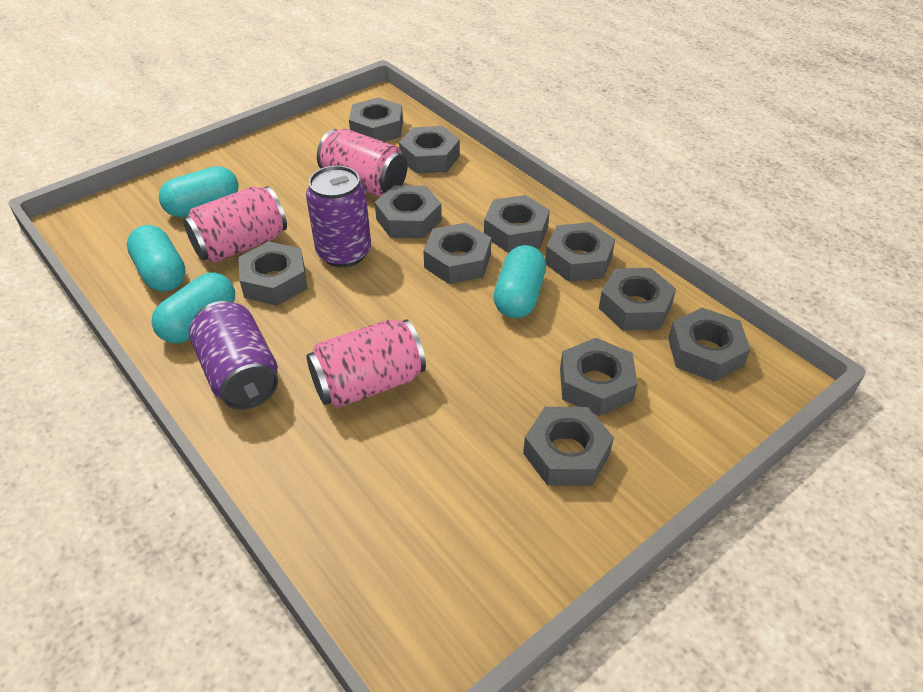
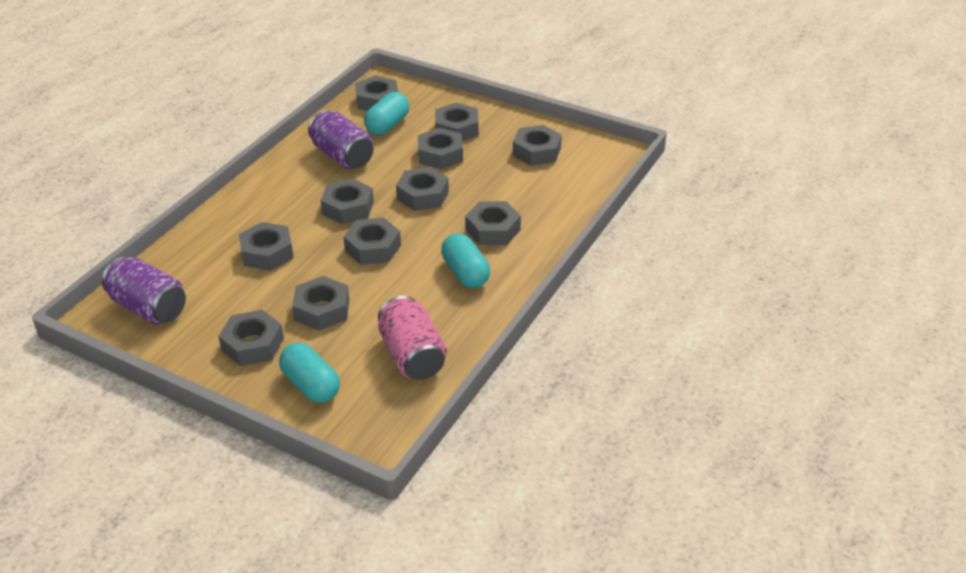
pink can: [183,186,287,263] [307,319,426,408] [317,129,408,197] = 3 -> [378,296,447,380] = 1
turquoise capsule: [127,225,186,292] [152,272,235,344] [159,166,239,217] [493,245,546,318] = 4 -> [279,343,340,403] [364,92,409,135] [441,233,490,288] = 3

